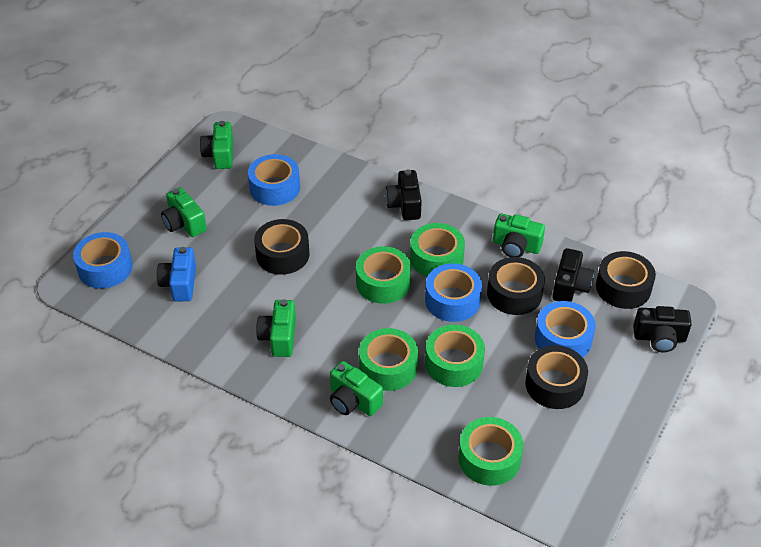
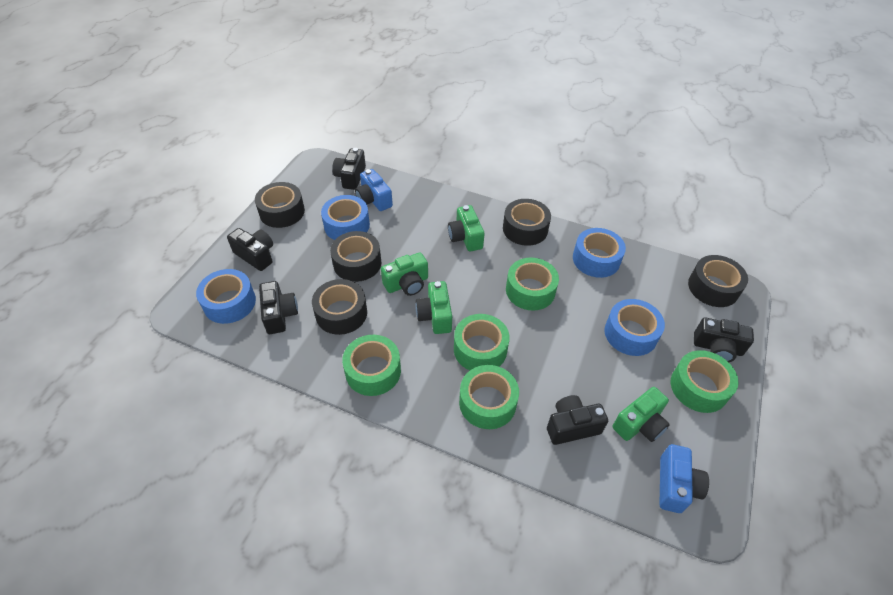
black camera: [385,169,422,220] [552,248,594,302] [633,306,692,352] = 3 -> [227,228,273,271] [259,281,298,334] [332,148,366,190] [547,395,608,445] [694,318,754,362] = 5
black tape: [254,219,310,275] [487,257,545,315] [525,345,588,409] [596,251,656,309] = 4 -> [255,182,305,228] [312,279,367,335] [330,231,381,282] [503,199,551,246] [688,255,748,307] = 5
blue camera: [157,247,196,301] = 1 -> [355,169,393,211] [659,444,709,513] = 2
green camera: [161,187,207,237] [200,121,233,169] [256,299,296,357] [330,361,383,416] [493,214,545,257] = 5 -> [381,252,428,296] [415,281,452,334] [448,205,485,252] [613,387,670,442] = 4

